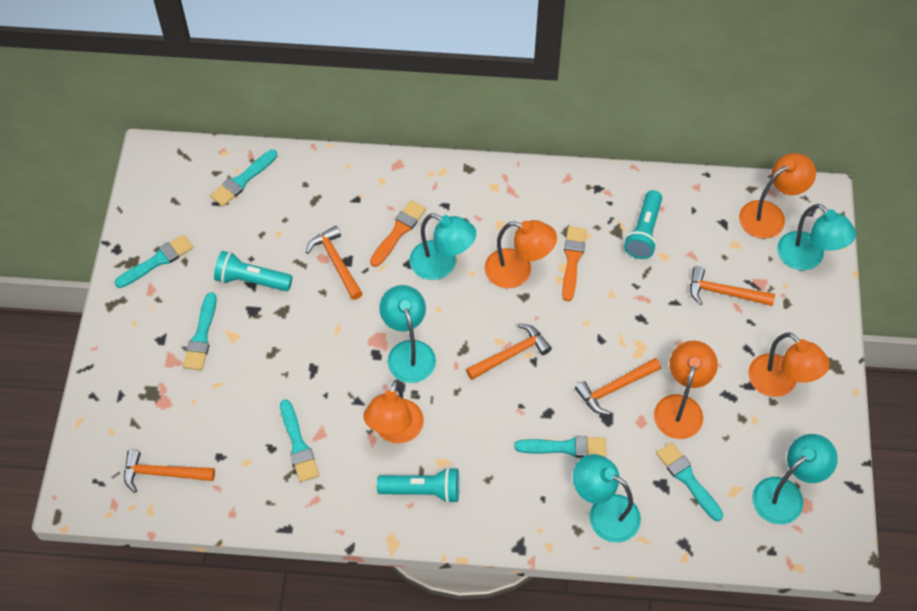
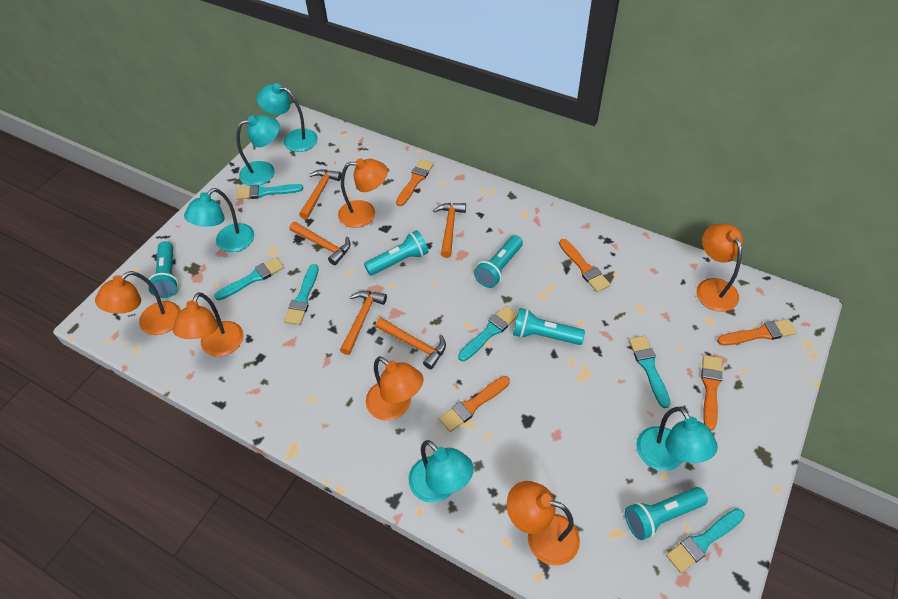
orange brush: [370,200,426,267] [562,226,587,301] = 2 -> [396,159,434,206] [439,376,510,432] [559,239,610,292] [701,355,723,431] [717,319,797,346] = 5
orange lamp: [363,380,424,443] [484,220,557,288] [654,340,718,439] [739,153,816,239] [748,332,830,397] = 5 -> [95,271,181,335] [173,292,244,357] [338,158,388,228] [366,356,423,421] [507,481,580,566] [696,223,743,312] = 6
turquoise flashlight: [214,251,292,291] [377,467,460,503] [624,190,662,259] = 3 -> [148,241,179,298] [364,230,429,275] [474,235,523,288] [513,308,585,345] [625,487,708,540] = 5

